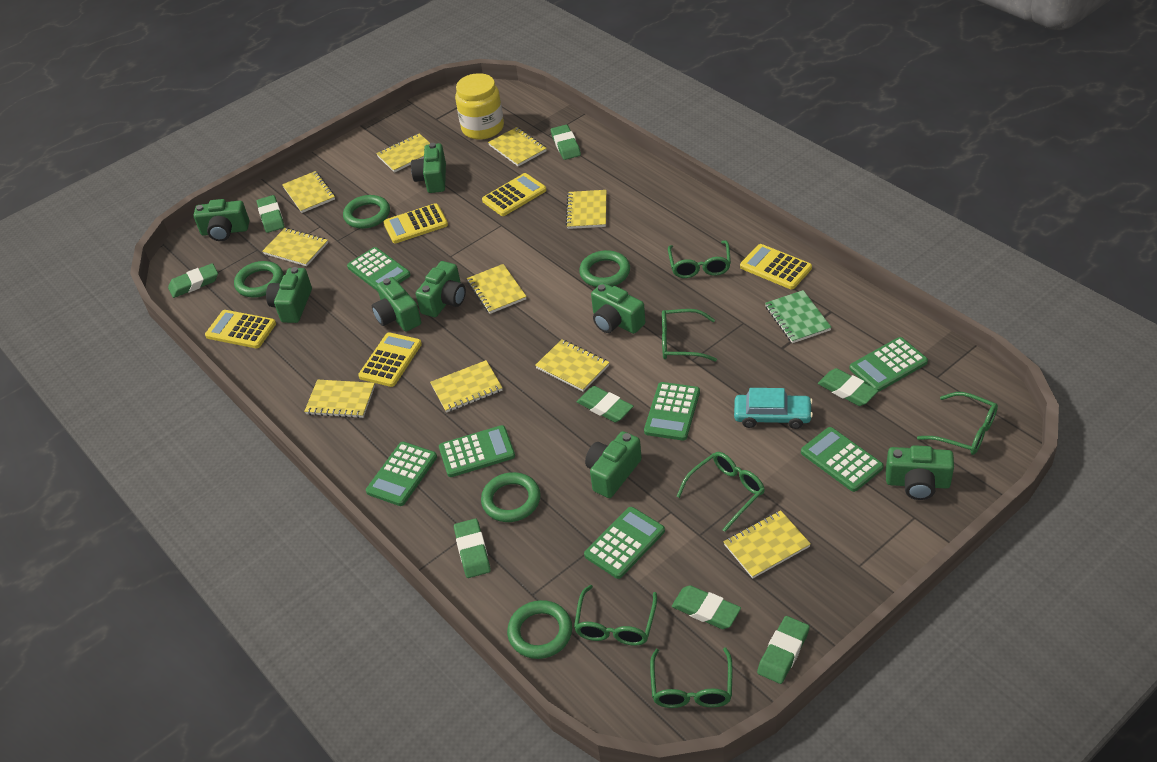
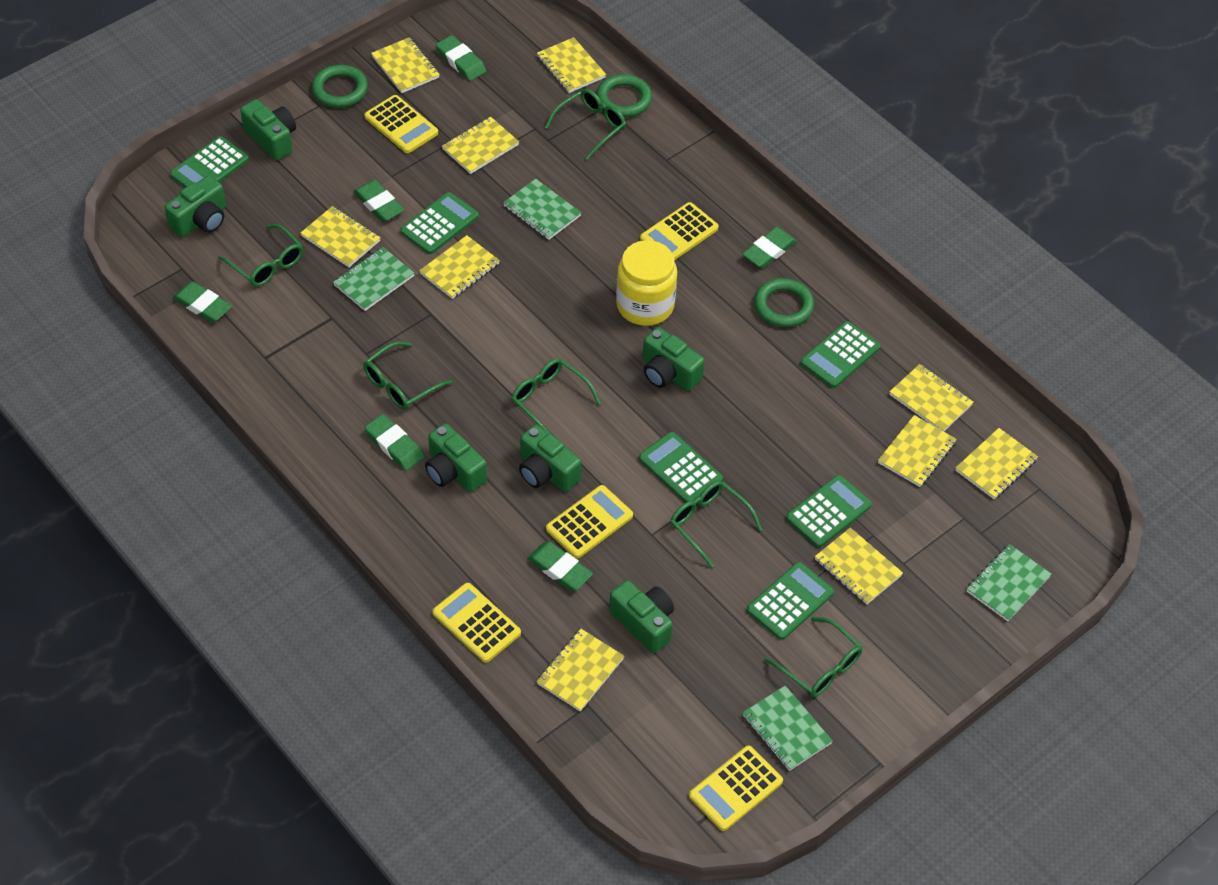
green calculator: [347,247,410,291] [366,442,437,506] [439,425,515,477] [584,507,665,579] [644,382,700,441] [801,427,884,492] [849,337,928,392] = 7 -> [170,136,249,188] [400,192,479,254] [639,432,723,503] [747,562,834,640] [786,475,872,547] [801,321,880,388] = 6
green camera: [193,199,249,241] [266,267,312,323] [372,277,421,332] [411,143,446,193] [416,261,466,317] [585,431,642,498] [591,283,645,334] [886,445,954,500] = 8 -> [165,175,226,237] [240,99,296,161] [425,423,487,493] [519,425,581,492] [609,580,674,653] [643,327,704,391] = 6
green eraser: [168,263,218,298] [257,195,284,233] [454,518,491,578] [551,125,581,160] [577,386,633,422] [672,585,741,629] [757,616,810,684] [818,368,879,406] = 8 -> [173,281,232,323] [353,180,405,222] [365,414,425,471] [436,35,486,81] [527,541,593,591] [742,227,797,268] = 6
green notebook: [765,290,832,343] = 1 -> [333,247,414,311] [503,179,581,240] [743,685,833,771] [967,544,1051,621] = 4
green ring: [234,261,283,298] [343,195,390,229] [481,472,541,522] [507,600,572,659] [579,250,630,287] = 5 -> [312,65,368,108] [596,74,652,117] [754,278,814,327] = 3
turquoise car: [734,388,813,429] = 1 -> none = 0

